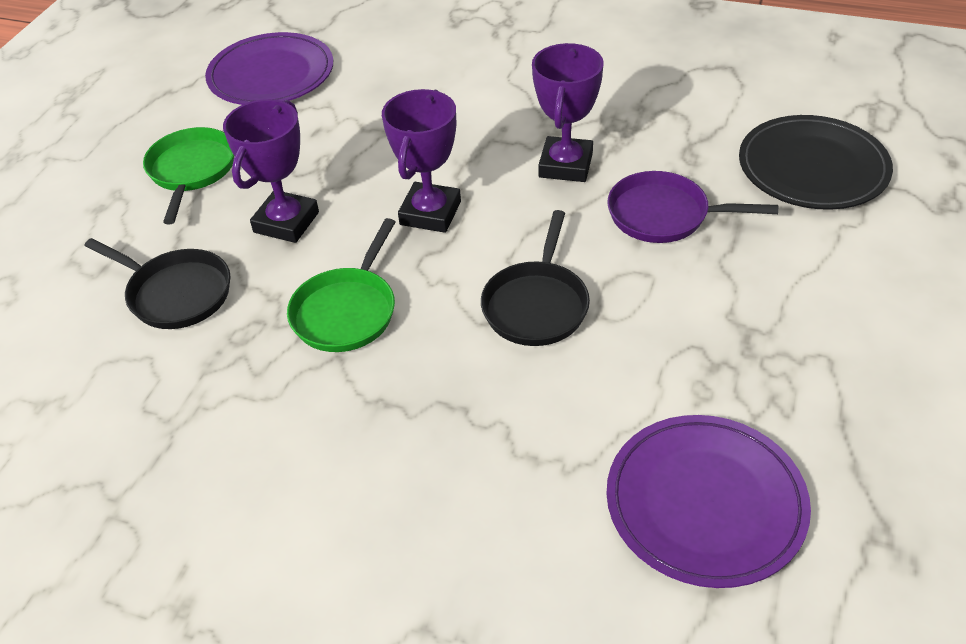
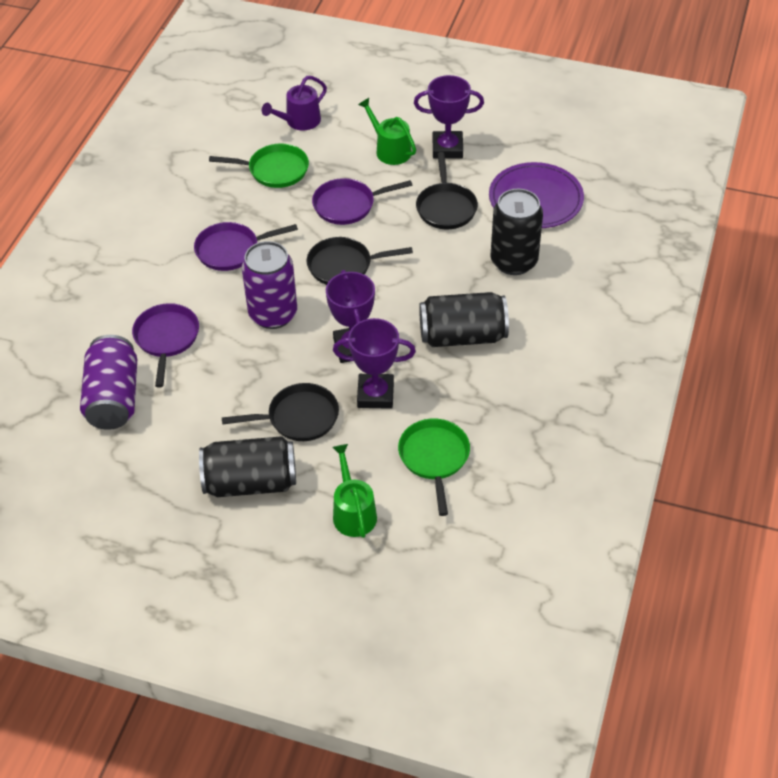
black can: none = 0 -> [199,436,296,497] [419,292,509,347] [490,189,543,275] = 3
black pan: [84,238,231,329] [481,210,590,346] = 2 -> [222,383,339,441] [307,237,413,285] [416,152,478,229] = 3
black plate: [739,115,893,210] = 1 -> none = 0
green watering can: none = 0 -> [332,444,377,538] [358,98,416,165] = 2
purple can: none = 0 -> [80,335,137,430] [242,241,297,329] = 2
purple pan: [607,171,778,243] = 1 -> [132,303,199,387] [194,222,298,271] [312,178,413,225] = 3
purple plate: [205,32,333,105] [607,415,811,588] = 2 -> [489,162,584,228] = 1
purple watering can: none = 0 -> [262,76,327,130] = 1

